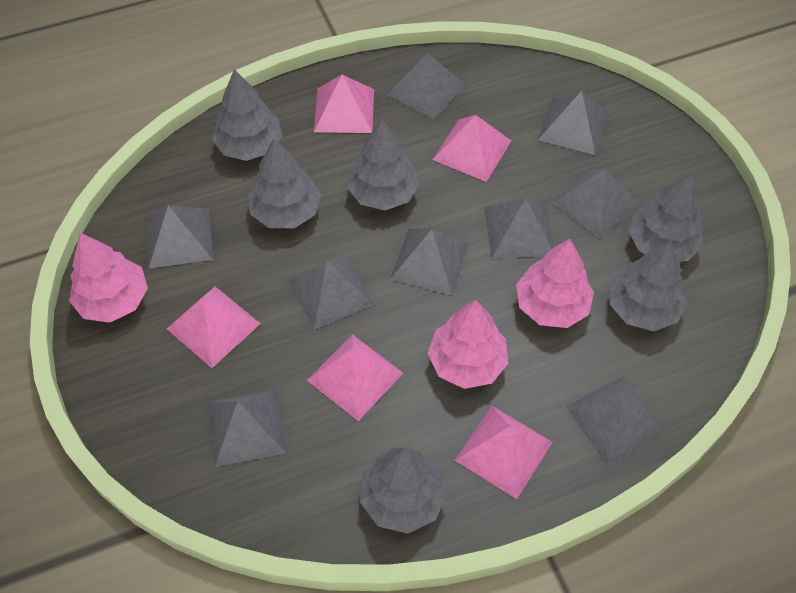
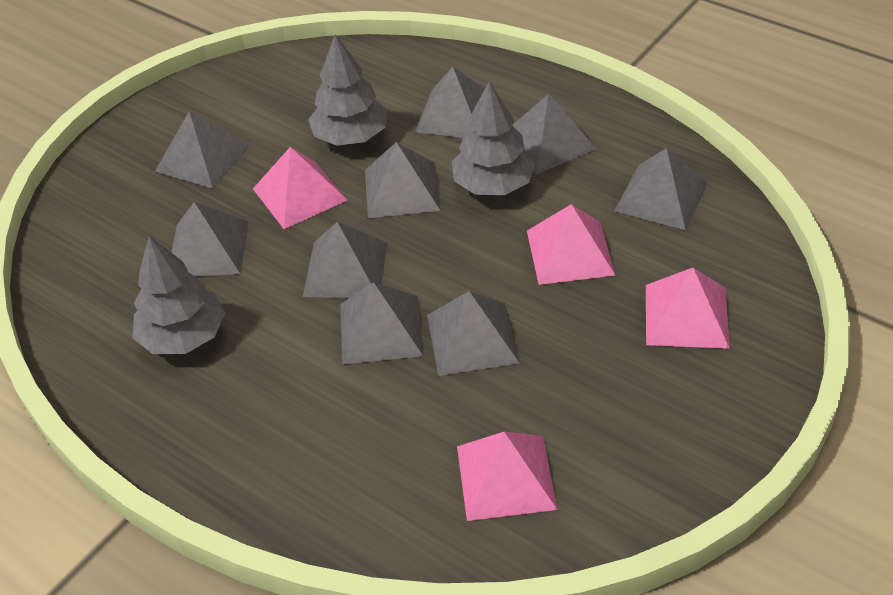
grey tree: [212,69,282,161] [248,139,321,228] [347,119,419,210] [360,446,447,534] [609,241,687,331] [628,173,704,262] = 6 -> [133,236,225,354] [308,34,388,146] [452,81,536,195] = 3
pink pyramid: [167,286,261,368] [307,334,403,421] [314,75,374,133] [433,115,511,182] [455,406,553,499] = 5 -> [253,147,348,229] [457,432,557,521] [527,204,616,285] [646,268,730,349] = 4
pink tree: [69,233,148,323] [428,300,508,389] [516,239,594,328] = 3 -> none = 0

